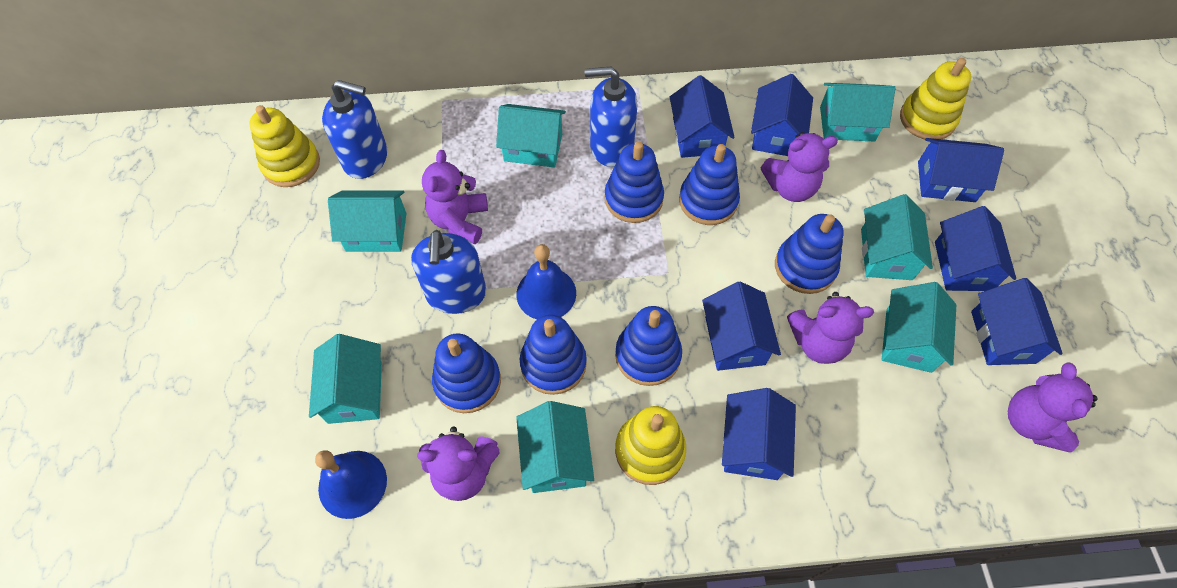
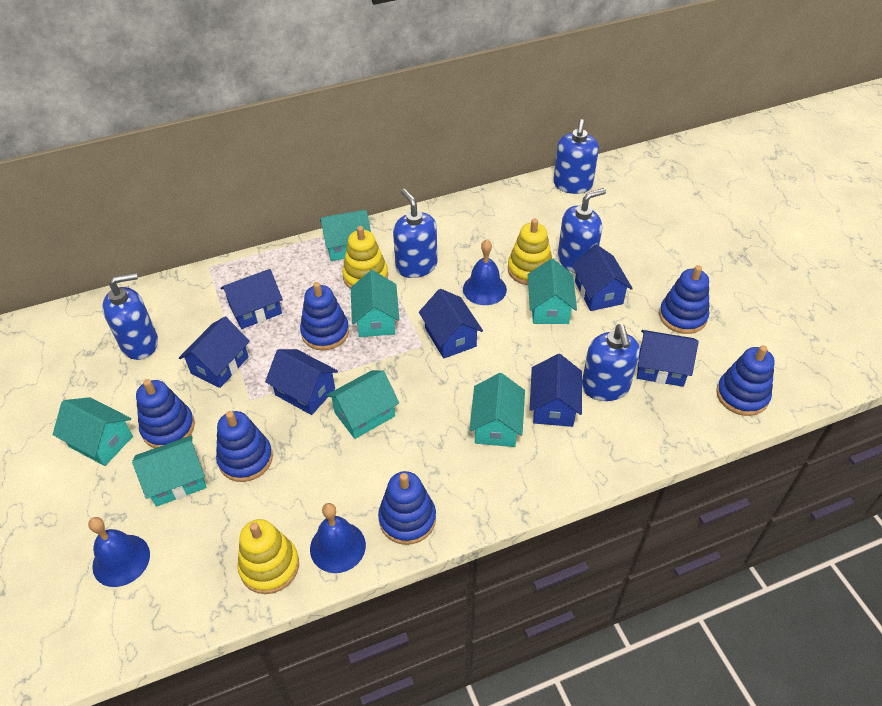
blue bell: [315,450,387,519] [516,244,576,319] = 2 -> [88,517,150,587] [310,503,366,573] [463,239,507,305] = 3
blue soap dispenser: [322,80,387,179] [411,230,486,314] [585,67,637,167] = 3 -> [102,273,158,360] [393,189,437,278] [553,119,599,194] [558,188,606,273] [582,324,640,401] = 5
purple teddy bear: [417,426,500,501] [422,150,488,244] [760,132,838,202] [787,292,874,364] [1008,362,1098,452] = 5 -> none = 0

